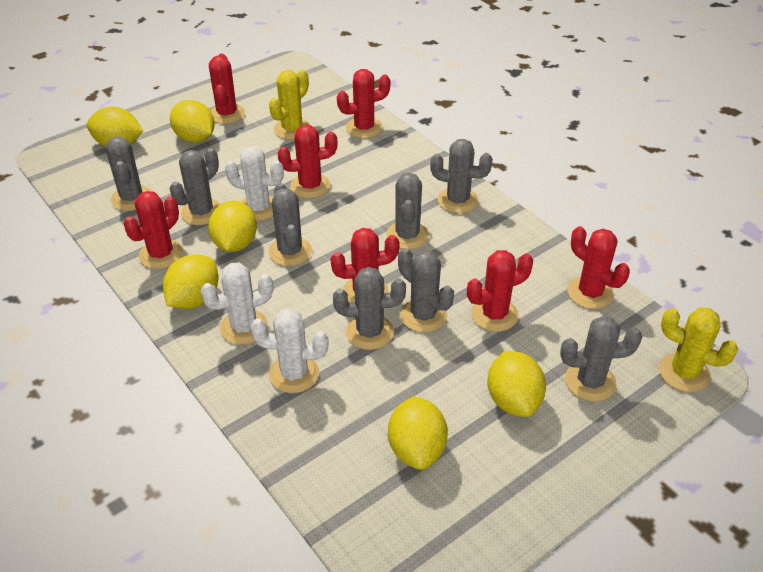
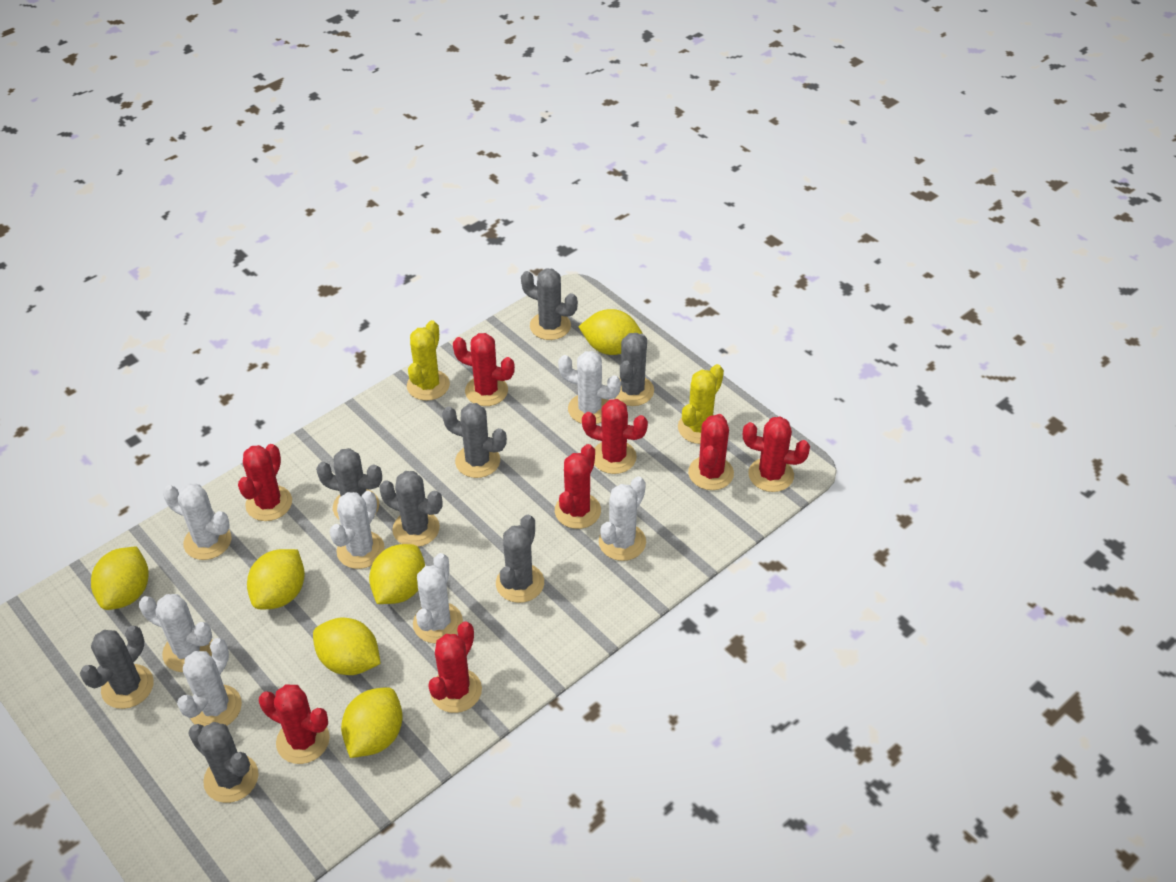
red cactus: [123,191,183,269] [209,54,245,124] [278,125,337,198] [330,228,400,302] [337,69,391,138] [467,250,533,332] [567,226,630,309] = 7 -> [238,444,292,521] [259,684,330,764] [428,621,482,713] [453,333,515,406] [555,444,601,529] [582,399,648,474] [688,414,734,490] [743,417,810,492] = 8
white cactus: [201,262,273,345] [225,146,284,221] [250,308,329,393] = 3 -> [139,594,213,672] [163,484,232,560] [177,638,242,726] [330,491,385,569] [413,553,463,643] [558,351,621,424] [599,476,646,561] = 7

